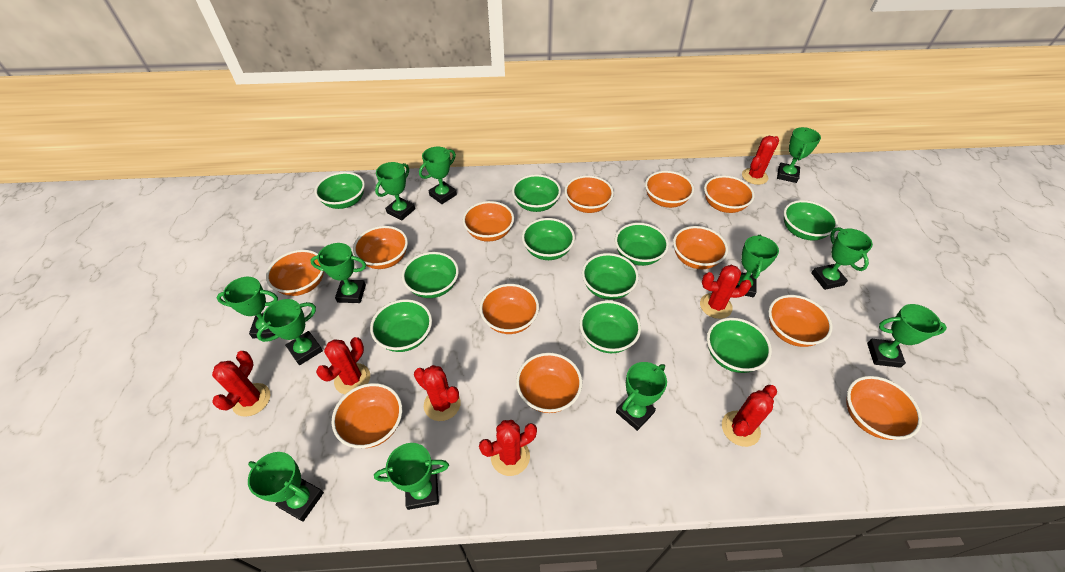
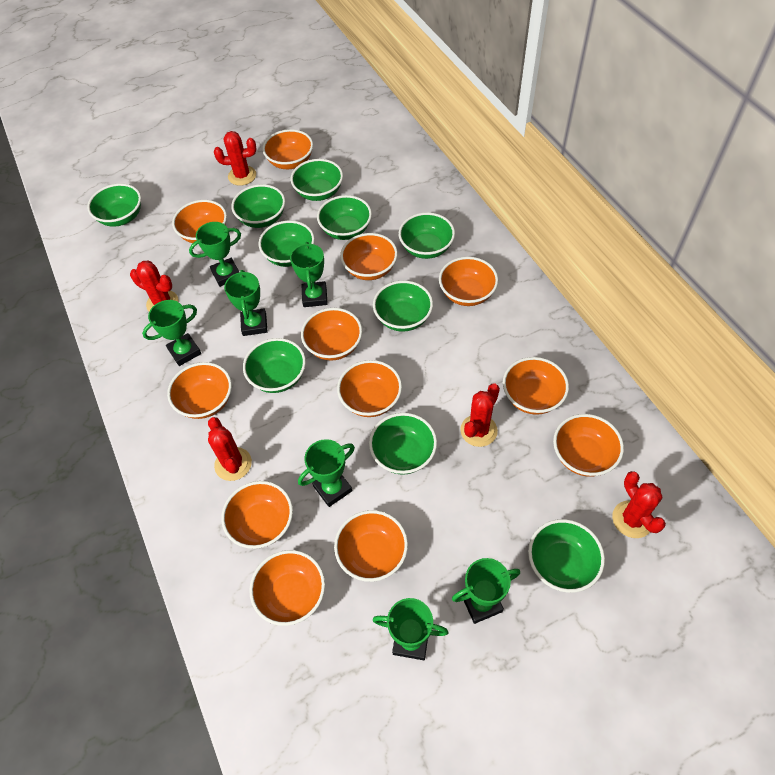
green trophy: [216,277,278,338] [248,452,324,522] [257,299,323,365] [310,243,366,303] [374,443,449,510] [375,162,415,221] [419,147,457,204] [616,362,667,431] [736,235,779,297] [777,127,821,183] [811,227,873,290] [867,304,947,368] = 12 -> [142,300,201,366] [189,222,241,287] [224,270,267,336] [290,242,328,307] [298,439,355,507] [373,598,449,660] [452,558,520,624] = 7
red cactus: [212,351,270,417] [316,337,370,394] [414,365,461,421] [479,420,537,476] [700,265,752,319] [722,385,777,447] [742,136,779,185] = 7 -> [130,261,179,311] [208,417,252,481] [214,131,256,186] [460,383,500,447] [612,471,666,538] = 5

